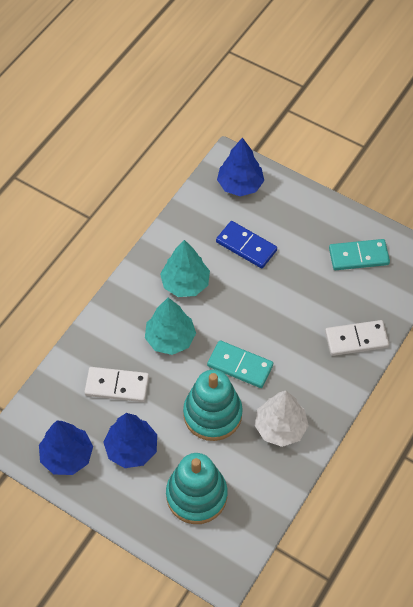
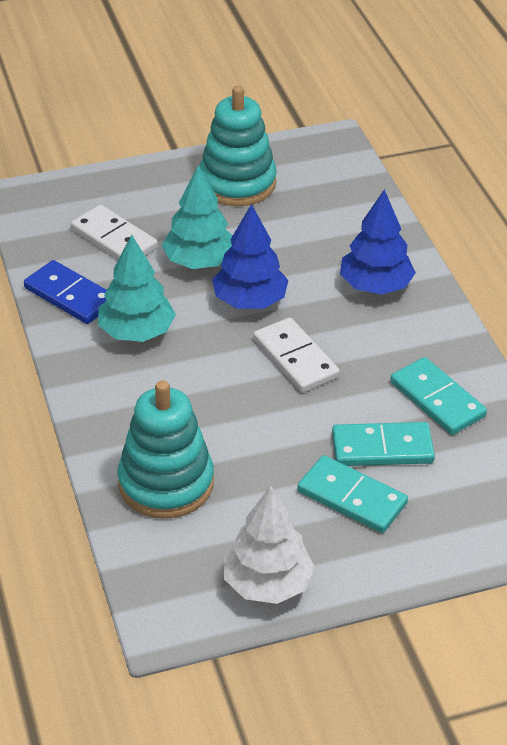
blue tree: [39,420,93,475] [103,413,157,468] [217,137,264,197] = 3 -> [212,204,289,309] [340,189,416,295] = 2
turquoise domino: [207,340,273,388] [329,239,390,270] = 2 -> [298,455,408,533] [332,422,435,466] [390,357,487,435] = 3

